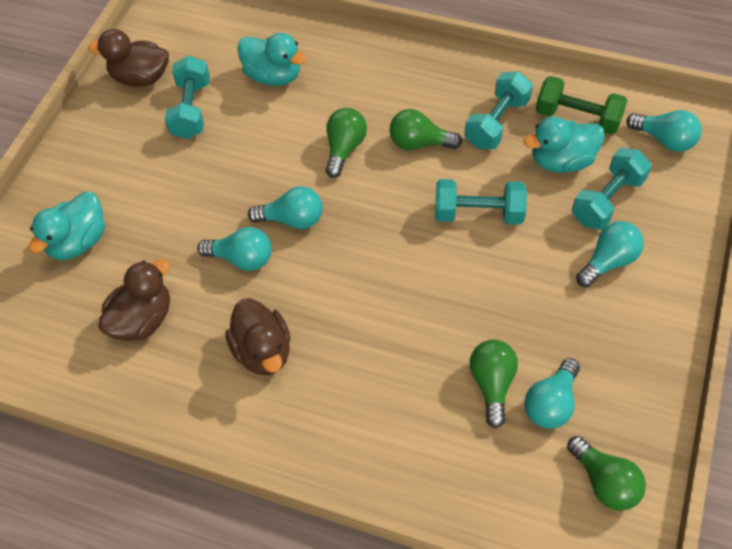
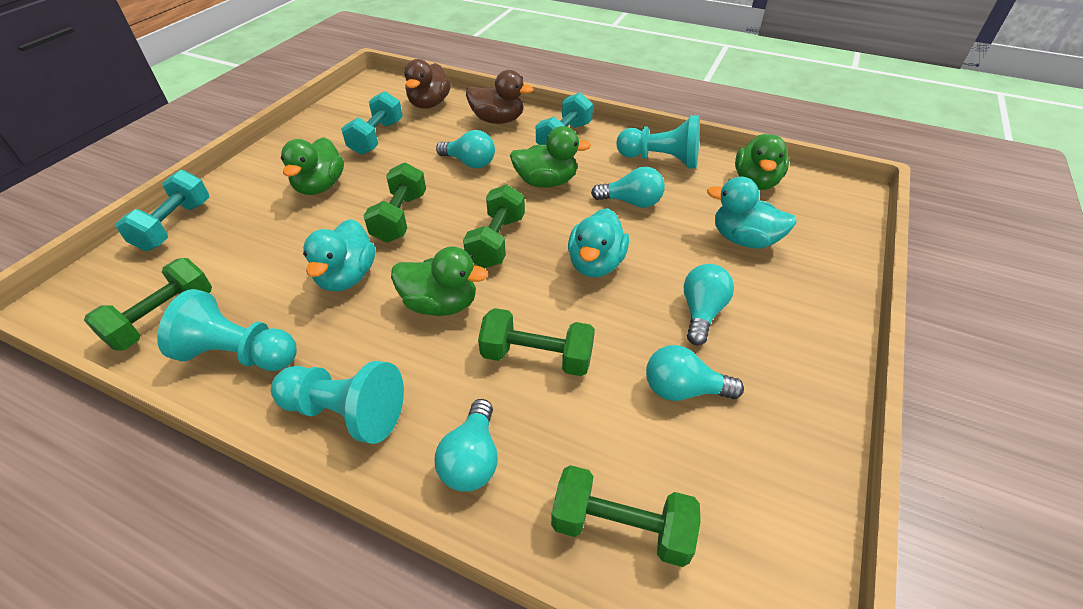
brown duck: [88,29,169,87] [98,259,170,341] [225,298,291,376] = 3 -> [404,59,451,109] [466,70,534,124] = 2
green duck: none = 0 -> [281,137,344,195] [391,247,488,316] [510,126,591,188] [735,134,789,190] = 4
green dumbbell: [536,76,628,135] = 1 -> [84,258,212,351] [364,162,426,243] [463,184,525,268] [478,308,595,376] [551,465,701,567] = 5
green light bulb: [326,108,367,178] [389,109,462,150] [470,339,518,428] [567,436,646,511] = 4 -> none = 0
turquoise dumbbell: [165,56,210,139] [435,179,527,225] [465,72,533,149] [572,148,652,230] = 4 -> [115,170,209,251] [341,91,403,155] [536,93,593,145] = 3
turquoise pawn: none = 0 -> [157,289,297,371] [271,361,404,444] [617,115,700,168] = 3

